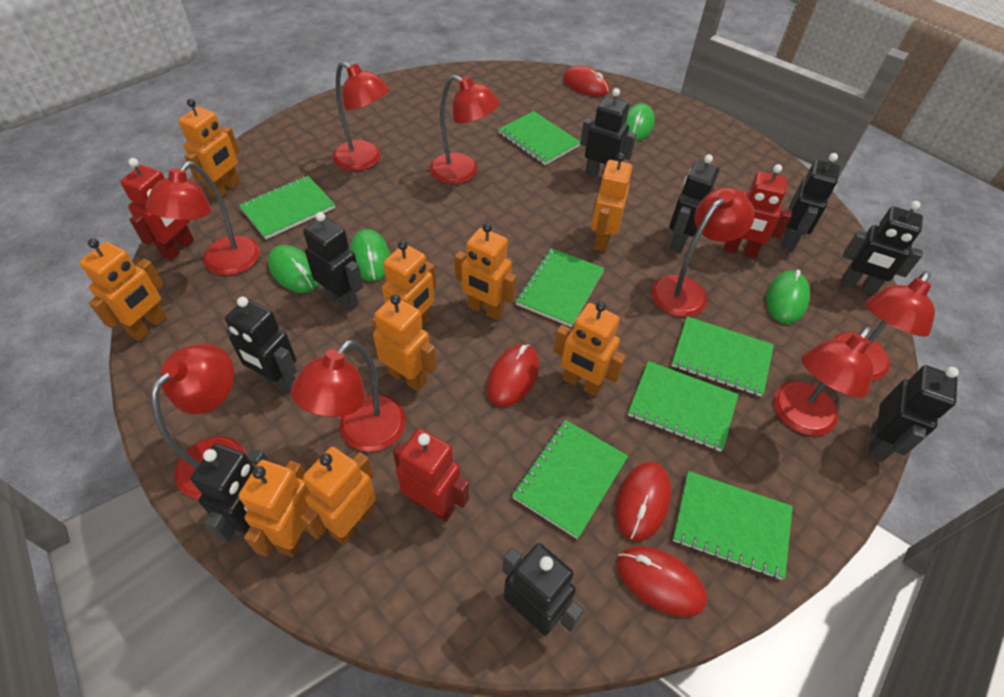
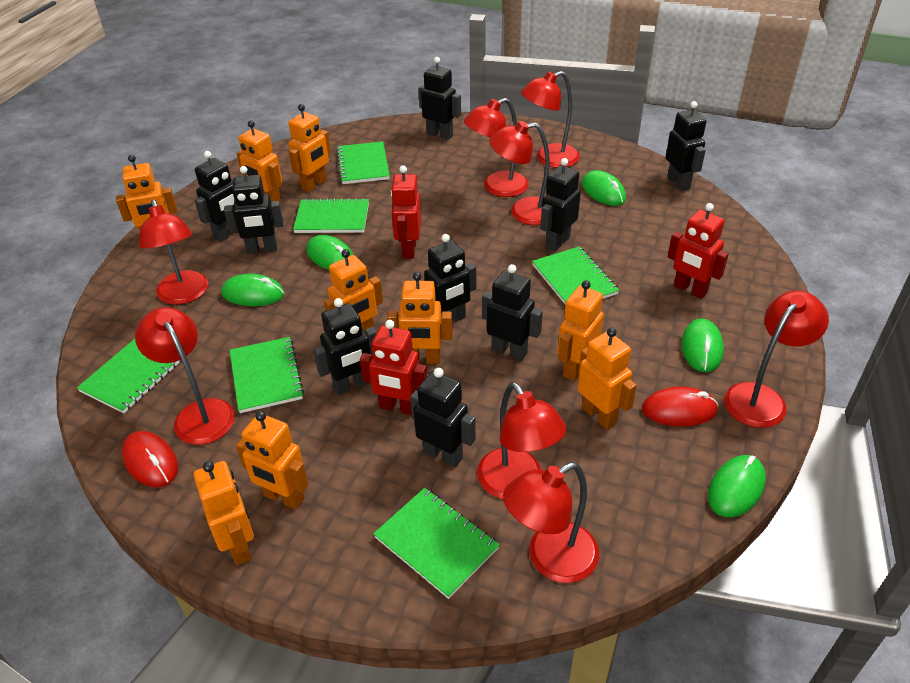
green mouse: [268,245,319,293] [350,229,390,281] [625,103,655,141] [766,270,810,324] = 4 -> [221,274,284,306] [307,235,354,270] [582,170,626,206] [681,318,724,372] [708,455,766,517] = 5
green notebook: [239,176,335,239] [498,111,580,165] [512,420,628,539] [516,248,605,327] [628,361,739,452] [671,316,774,397] [673,471,793,580] = 7 -> [77,339,182,413] [230,337,304,413] [293,198,369,233] [337,141,390,184] [373,488,500,599] [532,246,619,304] = 6
red mouse: [487,344,539,407] [563,66,609,96] [616,462,671,542] [617,546,707,617] = 4 -> [122,431,178,487] [642,387,718,427] = 2

